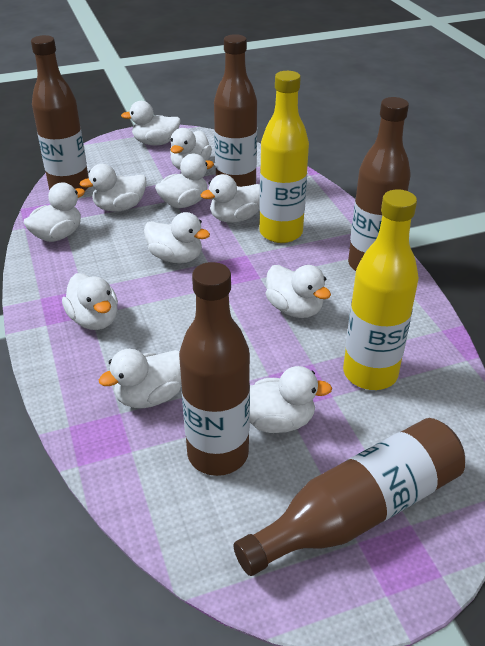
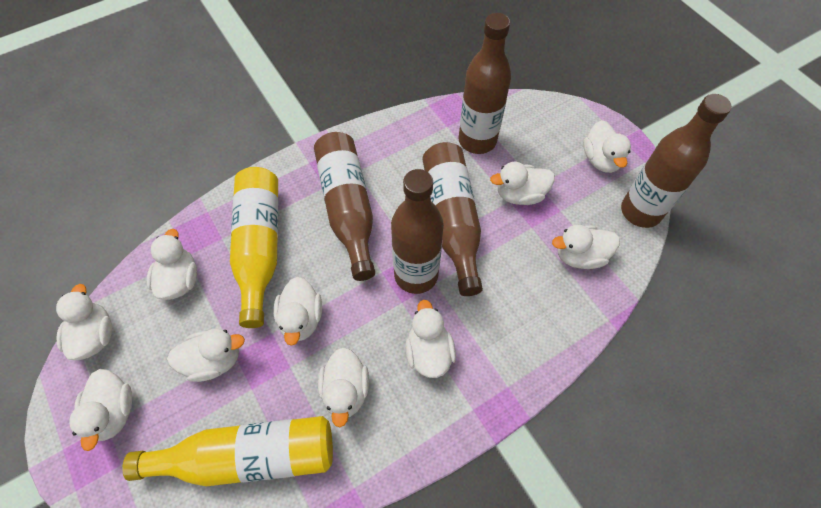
white duck: [23,183,85,242] [62,273,118,330] [79,164,147,212] [99,349,181,408] [121,101,181,145] [144,212,210,263] [155,153,214,208] [170,128,212,170] [201,174,260,223] [250,366,332,433] [266,265,331,318] = 11 -> [56,284,112,360] [69,369,132,451] [147,229,197,300] [167,328,245,382] [274,277,322,346] [318,347,369,427] [405,300,456,378] [490,162,555,205] [552,225,620,269] [583,120,631,173] = 10

